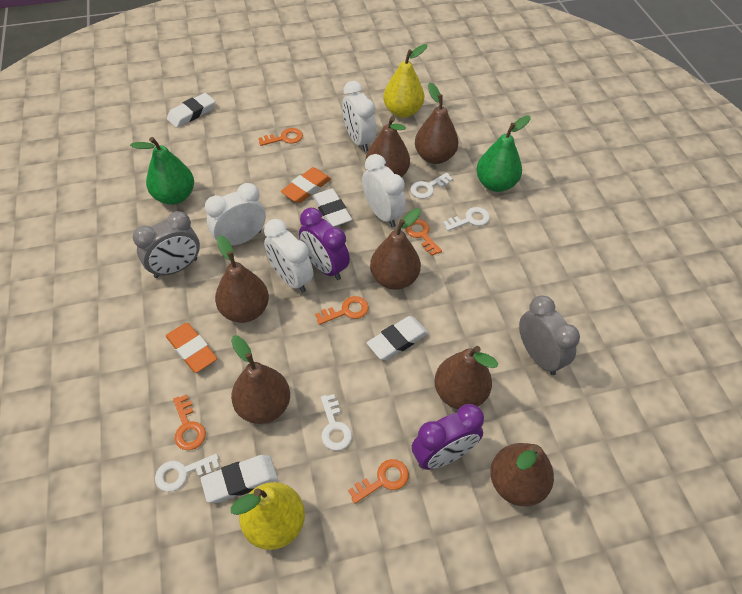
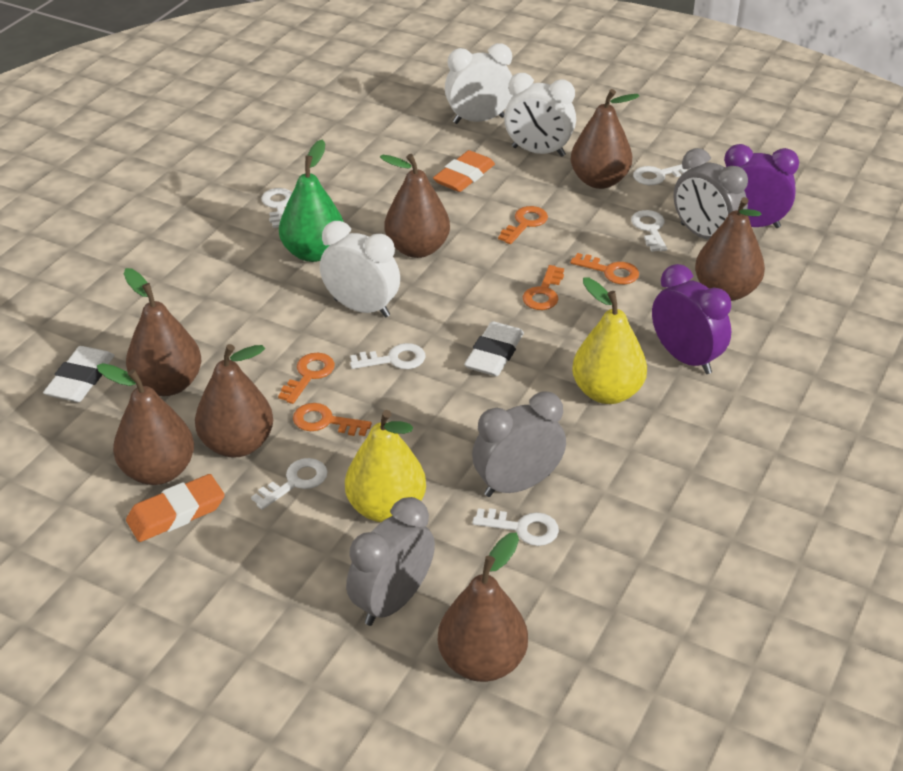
green pear: [130,137,194,205] [476,115,530,192] = 2 -> [279,139,344,262] = 1
grey clock: [133,211,200,278] [519,295,580,375] = 2 -> [346,497,435,626] [472,391,566,497] [673,148,748,240] = 3
white clock: [205,183,266,246] [264,219,313,293] [342,81,376,152] [362,154,406,227] = 4 -> [320,221,400,317] [445,43,513,124] [504,73,576,157] = 3
white eraser: [167,93,215,128] [201,455,278,503] [312,189,352,227] [367,316,428,360] = 4 -> [43,346,115,402] [464,321,524,376] = 2
white key: [155,454,220,492] [321,394,352,451] [410,173,453,199] [443,207,490,231] = 4 -> [251,458,328,510] [261,188,292,228] [350,343,426,369] [472,508,559,546] [631,210,667,252] [633,164,691,185] = 6

